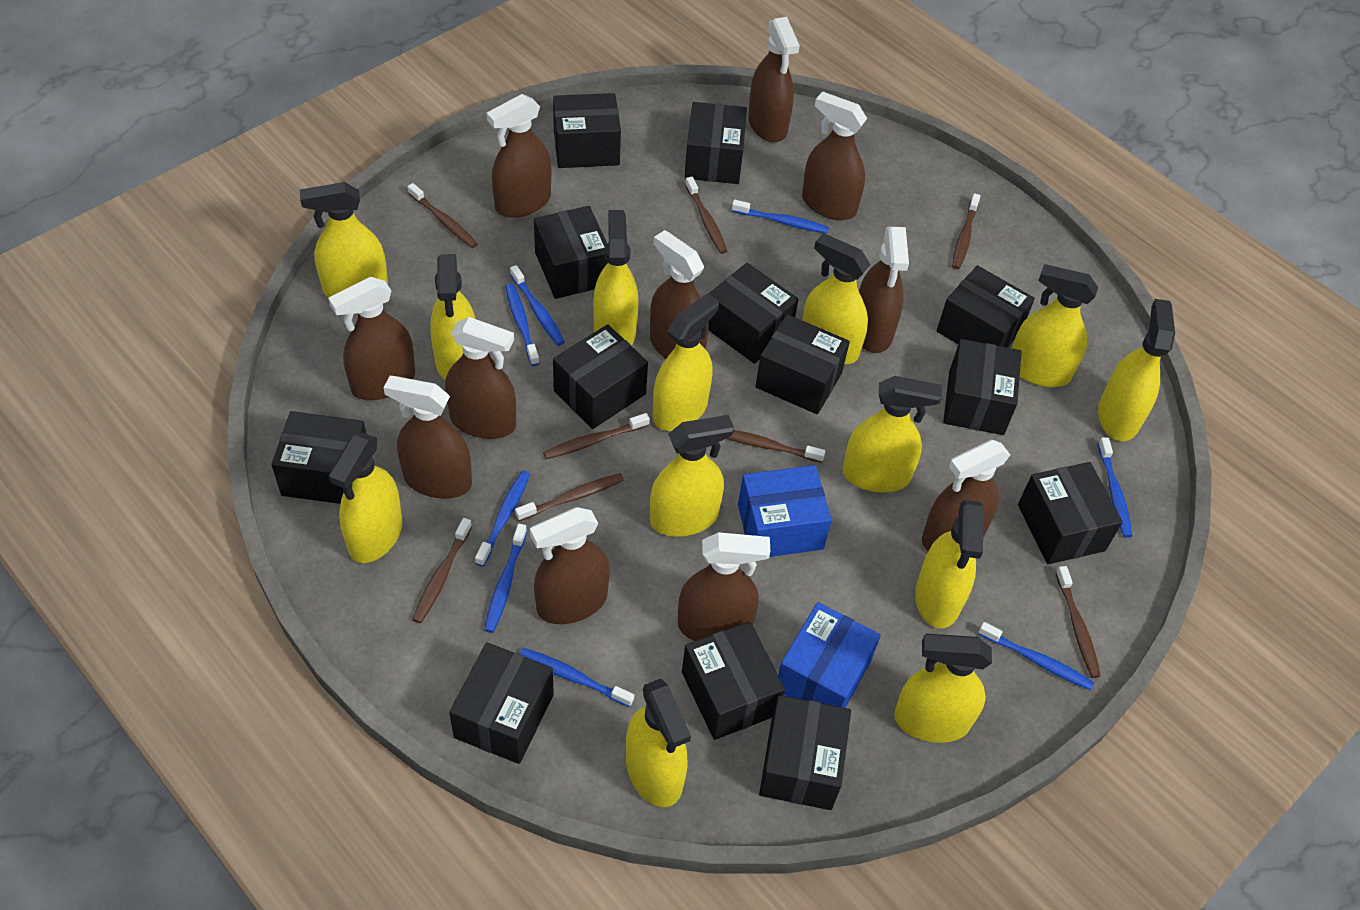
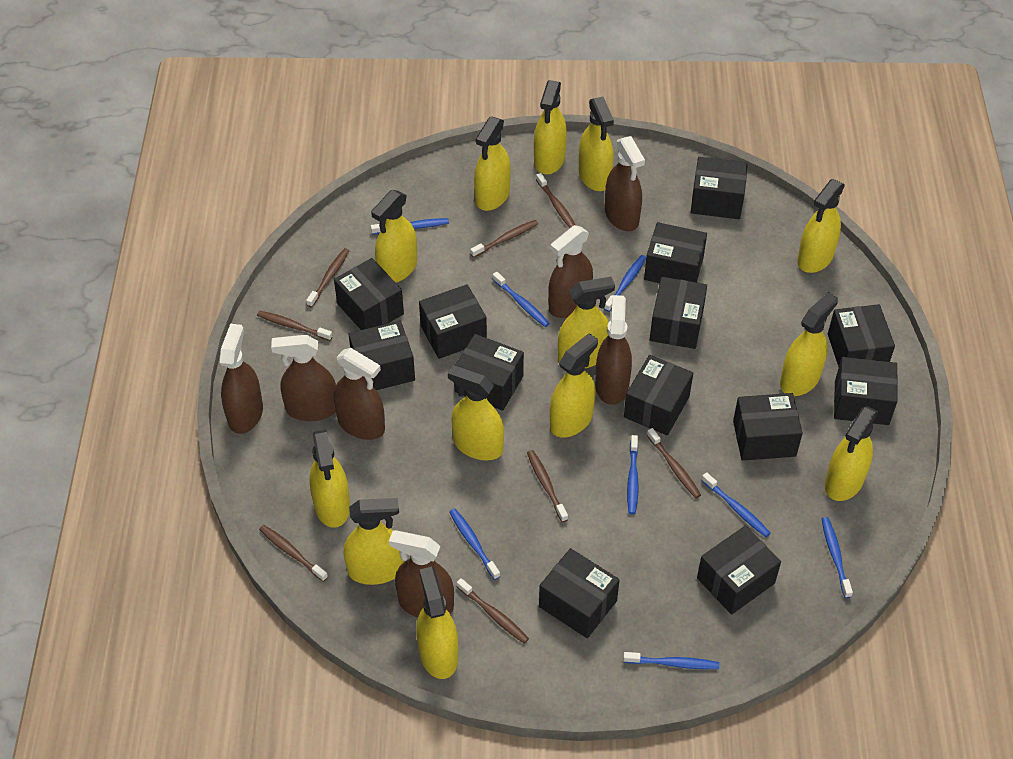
blue box: [738,465,832,557] [778,602,881,708] = 2 -> none = 0
brown spray bottle: [328,277,415,400] [384,376,472,499] [445,317,516,439] [486,94,551,218] [530,507,610,624] [650,230,709,359] [678,532,770,641] [748,17,800,142] [802,92,867,220] [859,227,909,353] [922,440,1010,551] = 11 -> [220,324,263,434] [271,335,336,421] [334,348,385,440] [389,530,454,618] [548,225,593,318] [595,295,632,405] [605,136,645,231] = 7

